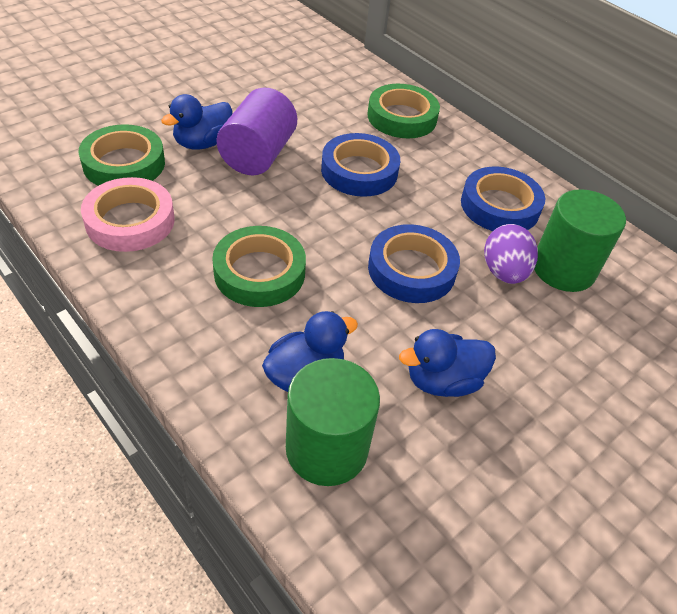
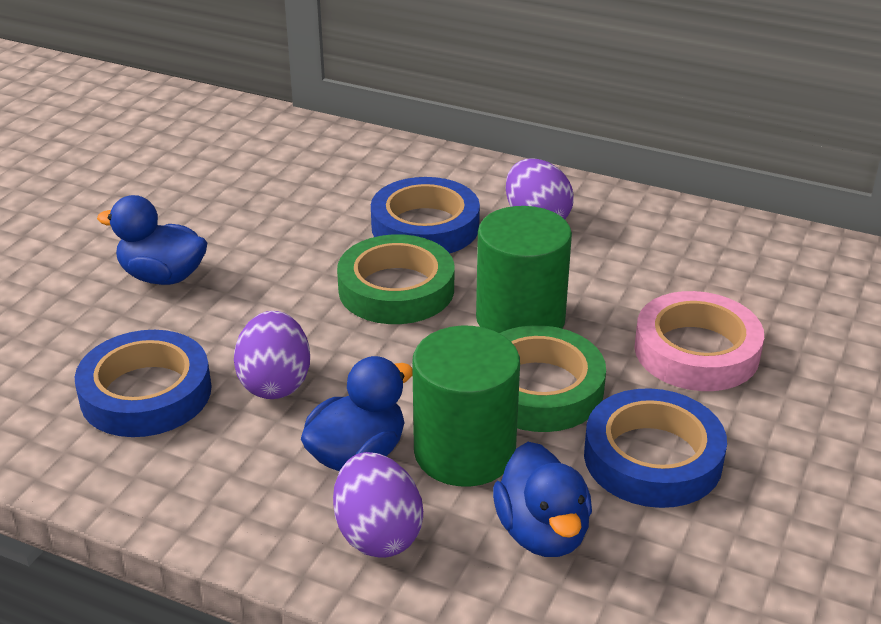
green tape: [78,124,165,186] [212,226,306,307] [367,84,440,138] = 3 -> [337,234,454,324] [500,325,606,432] = 2
purple cylinder: [216,88,297,175] = 1 -> none = 0
purple egg: [484,224,538,284] = 1 -> [234,311,310,399] [333,452,423,558] [506,158,574,219] = 3

